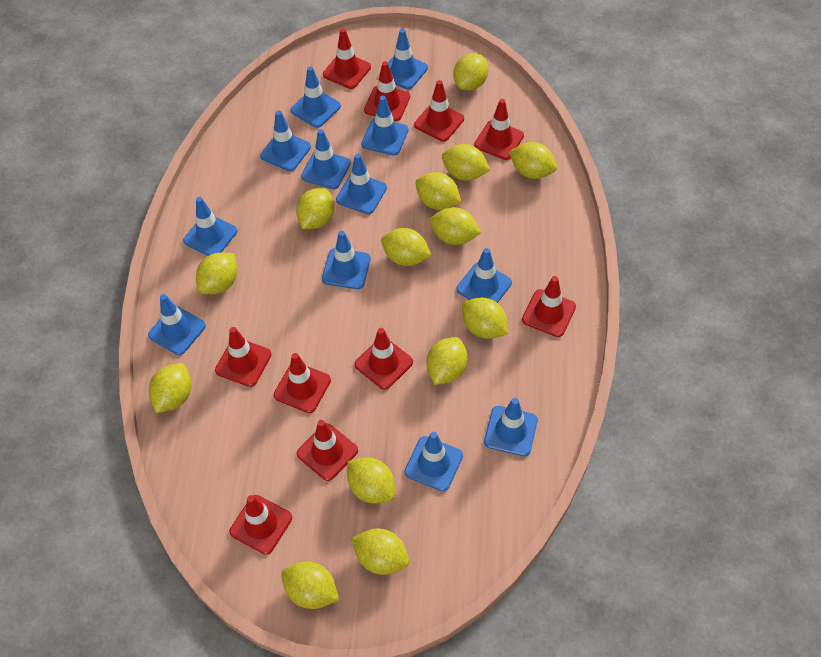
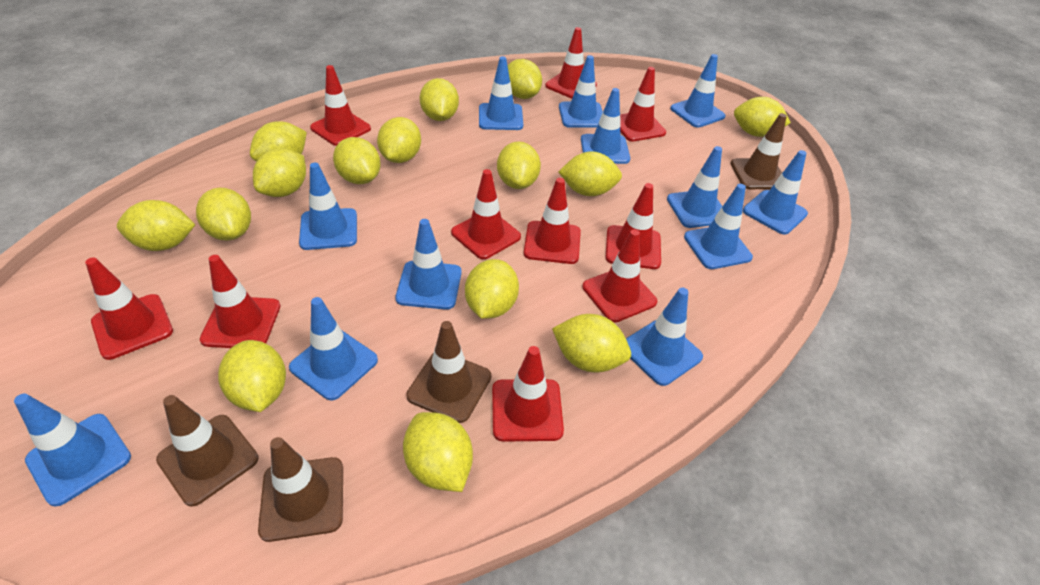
brown traffic cone: none = 0 -> [156,395,259,507] [258,437,343,542] [406,321,491,423] [730,113,787,189] = 4
yellow lemon: [149,363,191,413] [196,253,237,294] [281,562,339,609] [296,188,334,229] [347,458,395,504] [351,529,409,575] [381,228,432,266] [415,172,461,210] [427,337,468,385] [430,207,481,245] [442,144,490,181] [453,53,488,91] [462,297,509,339] [509,142,557,179] = 14 -> [117,200,195,251] [196,188,251,240] [218,340,286,412] [250,122,307,161] [253,148,306,197] [333,137,381,184] [377,117,421,163] [403,412,473,492] [420,78,459,121] [465,259,519,319] [497,142,541,189] [508,59,542,99] [552,314,631,372] [558,152,622,196] [734,97,791,137] = 15

